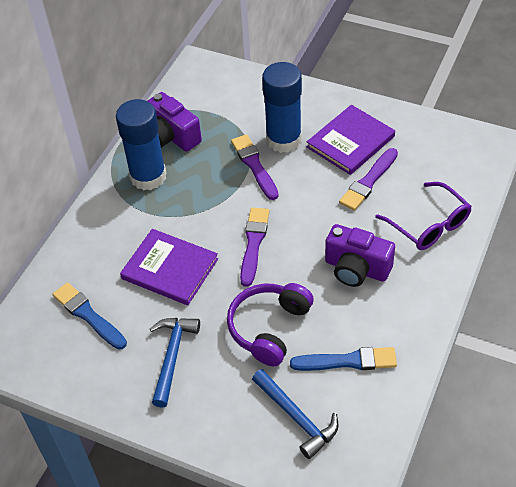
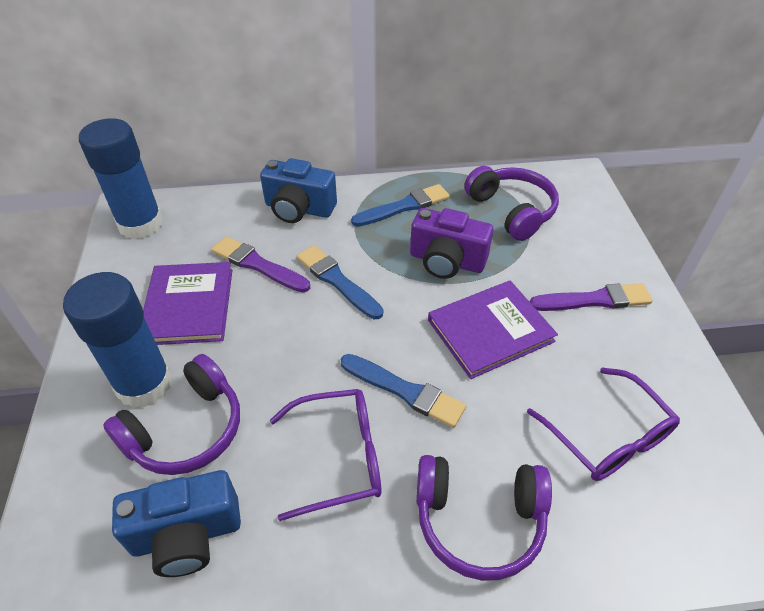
blue brush: [52,282,127,350] [290,347,397,371] = 2 -> [297,245,383,319] [341,354,466,428] [351,184,450,227] = 3
blue camera: none = 0 -> [112,470,241,577] [260,158,337,223] = 2
blue hammer: [150,318,200,408] [252,369,339,459] = 2 -> none = 0
purple brush: [231,134,279,200] [240,208,270,287] [339,148,398,211] = 3 -> [212,236,310,292] [530,283,653,311] = 2
purple camera: [148,92,202,152] [325,224,395,287] = 2 -> [410,208,493,279] = 1
purple glasses: [375,182,472,250] = 1 -> [270,389,382,521] [527,367,680,481] = 2
purple headphones: [227,283,314,366] = 1 -> [103,354,240,475] [416,455,552,581] [464,166,559,241] = 3

